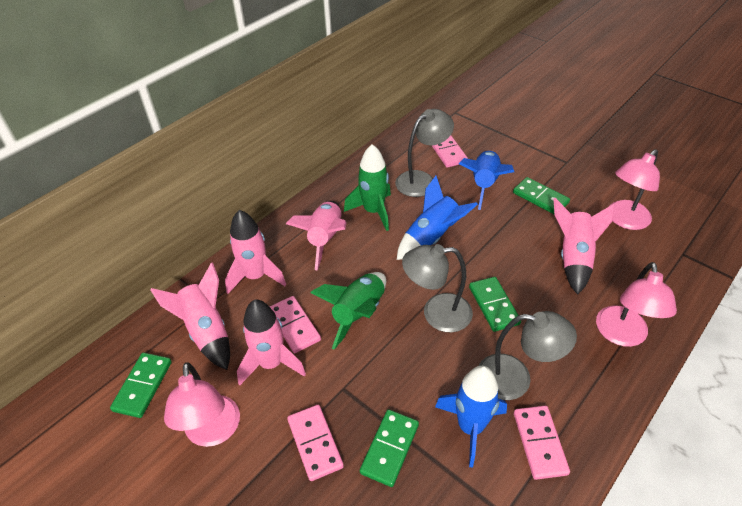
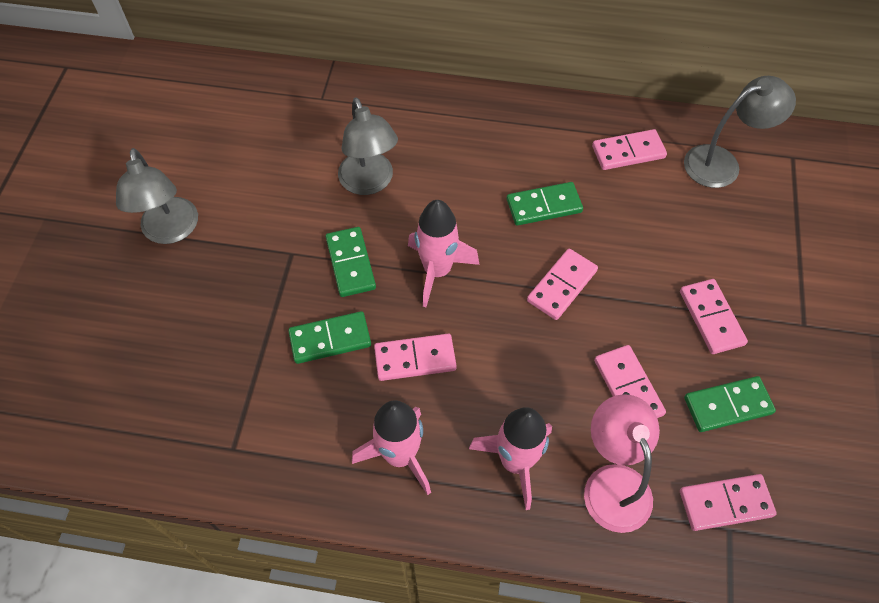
blue rocket: [397,176,478,260] [435,366,507,467] [459,151,514,210] = 3 -> none = 0
green rocket: [310,272,386,350] [344,144,391,231] = 2 -> none = 0
pink domino: [269,296,321,353] [287,405,344,481] [431,135,468,168] [514,406,570,480] = 4 -> [374,334,457,381] [527,249,598,320] [592,129,667,170] [594,345,666,418] [680,279,748,354] [680,474,777,531] = 6
pink lamp: [164,362,240,447] [596,262,677,347] [610,149,660,230] = 3 -> [584,394,660,533] = 1
pink rocket: [150,262,230,370] [225,210,286,294] [237,300,306,385] [286,201,347,270] [554,198,615,295] = 5 -> [352,400,431,495] [408,200,480,307] [469,407,552,510] = 3

